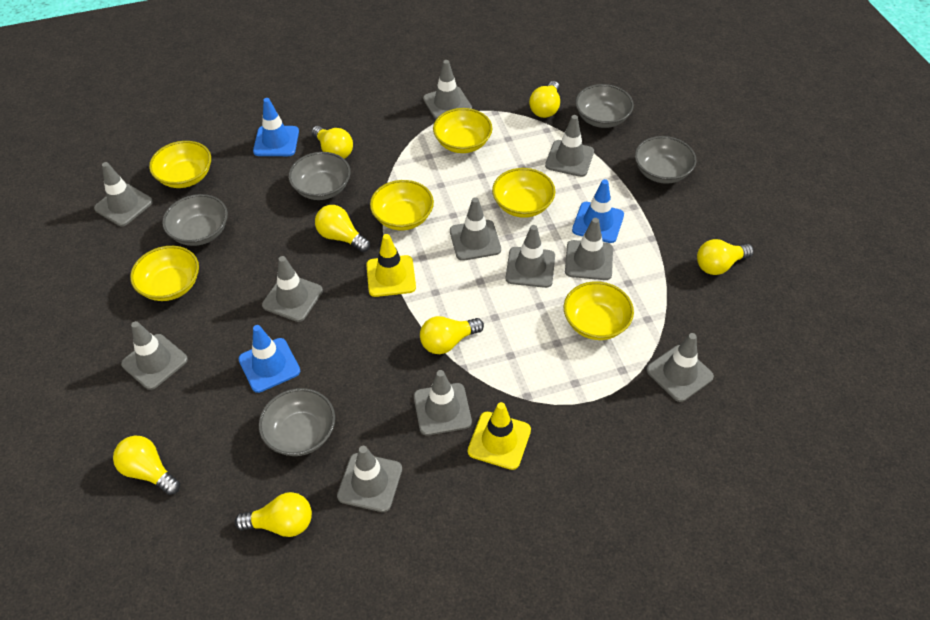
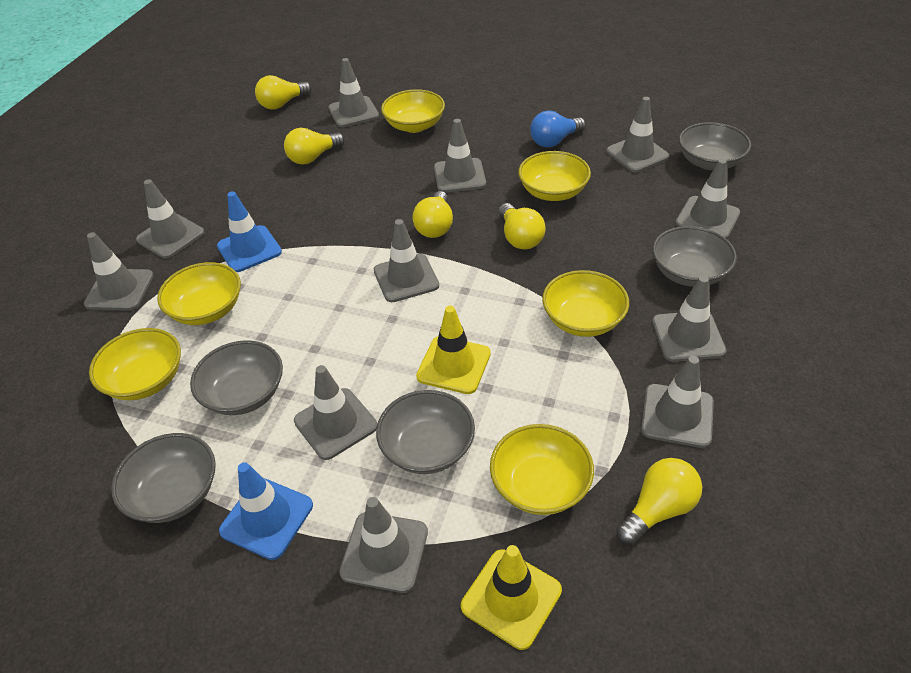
blue light bulb: none = 0 -> [530,110,586,148] = 1
blue traffic cone: [239,325,300,393] [253,98,299,156] [572,179,624,243] = 3 -> [217,191,282,272] [219,462,313,560] = 2
yellow light bulb: [113,436,180,495] [235,492,312,537] [311,126,353,159] [315,205,370,252] [420,316,484,354] [529,81,560,118] [697,239,754,275] = 7 -> [255,75,311,110] [284,128,345,165] [412,191,453,238] [499,203,546,250] [616,458,702,545] = 5

